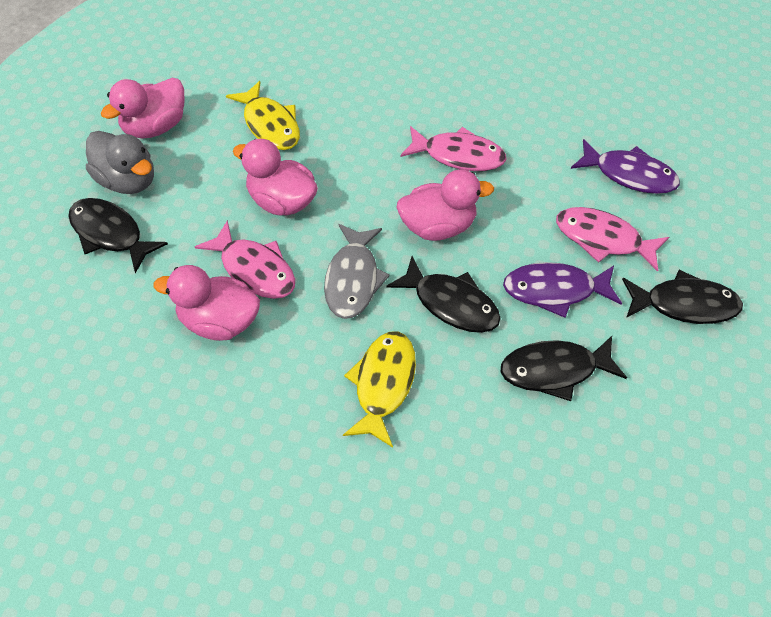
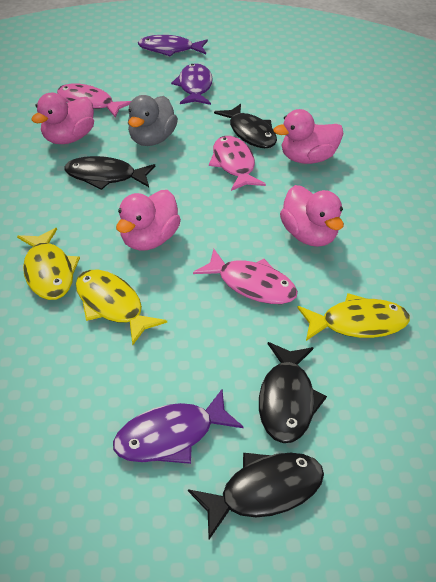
grey fish: [324,224,390,319] = 1 -> none = 0
purple fish: [503,262,622,318] [571,139,680,194] = 2 -> [113,389,244,464] [138,35,208,56] [171,63,213,105] = 3
yellow fish: [226,81,300,150] [343,331,416,448] = 2 -> [17,228,80,300] [76,270,167,346] [298,293,410,341] = 3

